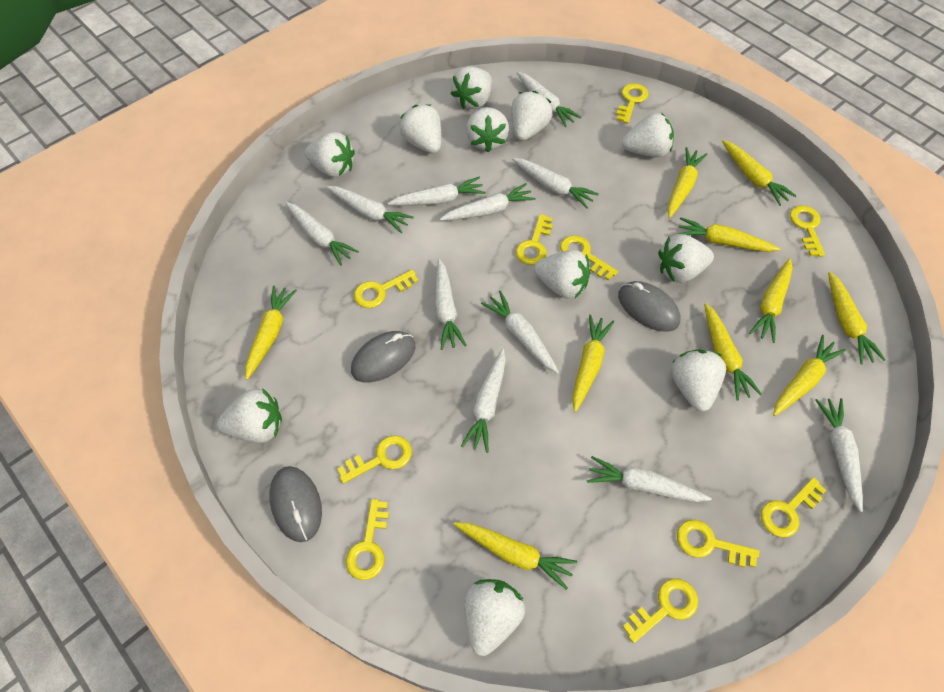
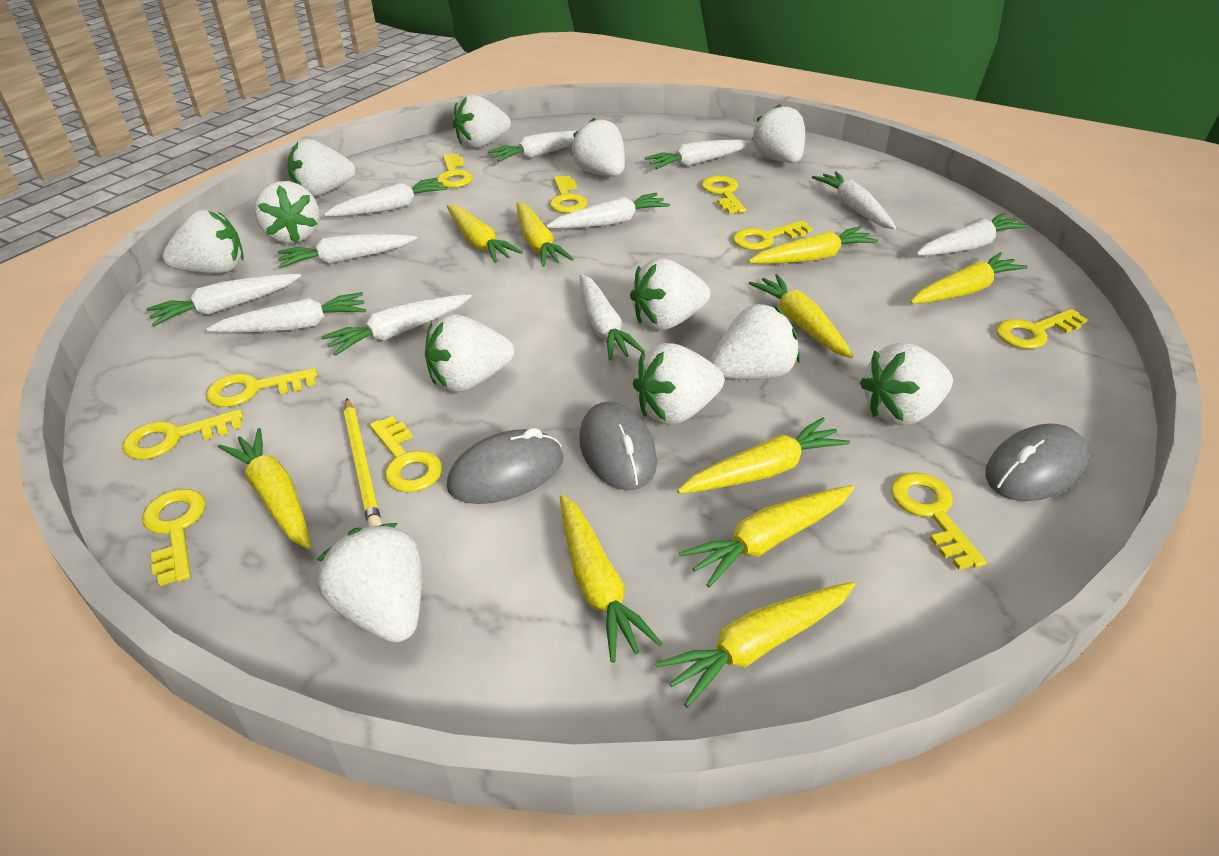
white strawberry: [217,388,282,443] [304,132,355,177] [399,104,441,154] [451,66,492,109] [464,579,525,656] [466,107,509,152] [511,91,553,141] [534,250,590,299] [622,113,674,157] [658,234,714,283] [671,350,726,412] = 11 -> [163,210,244,273] [254,181,320,243] [287,139,356,197] [317,523,422,642] [425,314,514,392] [453,94,511,148] [571,118,625,177] [630,258,710,330] [633,343,724,425] [710,304,800,380] [752,104,805,163] [860,343,953,425] = 12
yellow pencil: none = 0 -> [344,398,382,527] = 1

